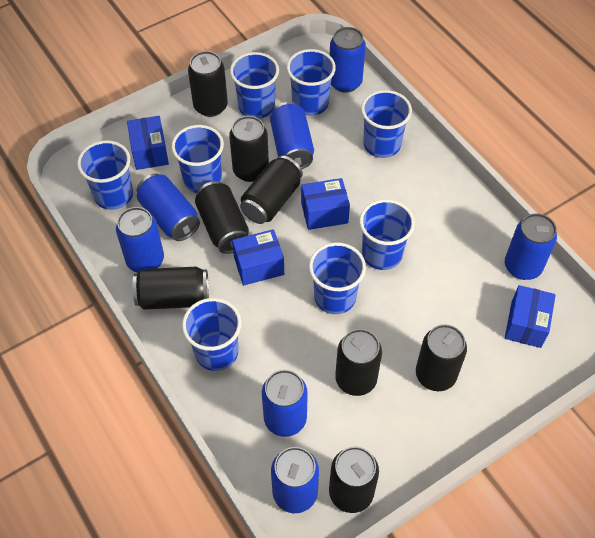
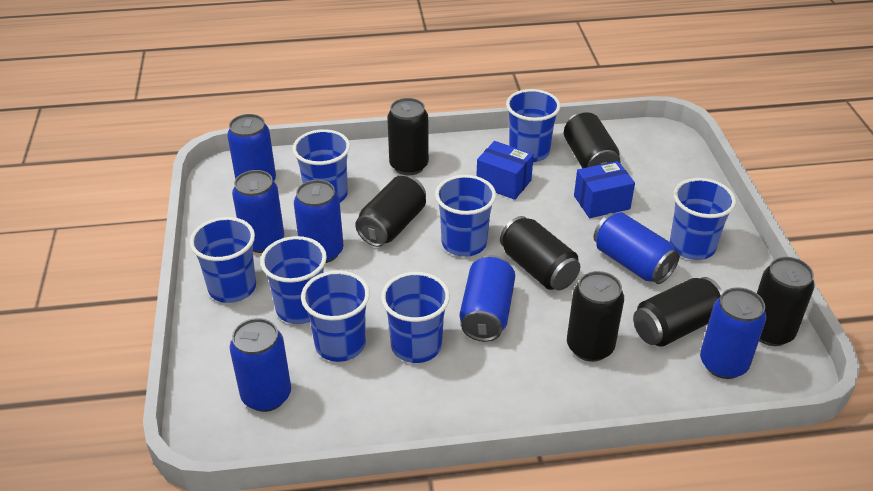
black can: [133,267,209,310] [188,51,228,117] [195,181,249,254] [229,116,269,182] [240,156,303,224] [329,446,379,513] [335,329,382,396] [416,324,467,391] = 8 -> [355,176,426,247] [387,98,429,175] [500,216,580,290] [564,112,620,168] [567,271,624,362] [633,277,723,347] [757,257,815,346] = 7
blue box: [127,116,169,170] [232,229,284,286] [301,178,350,230] [505,285,556,348] = 4 -> [476,141,534,200] [574,161,635,218] = 2

